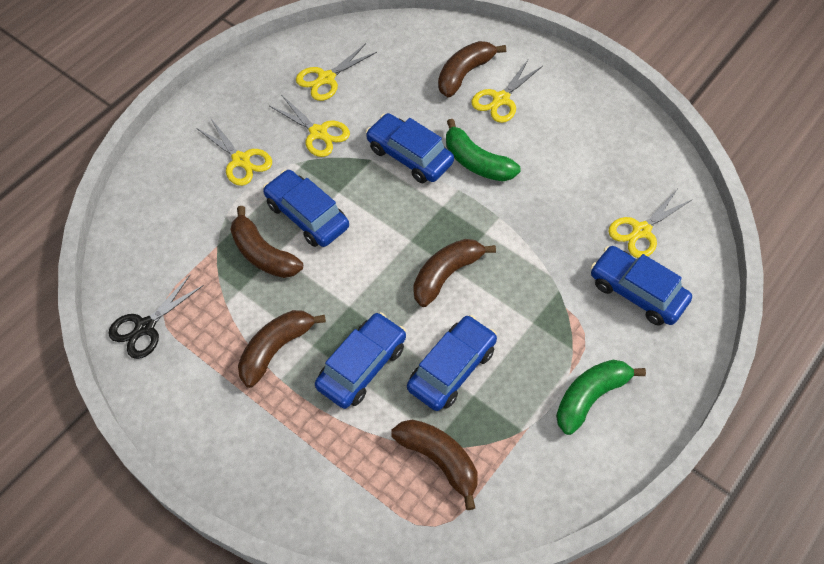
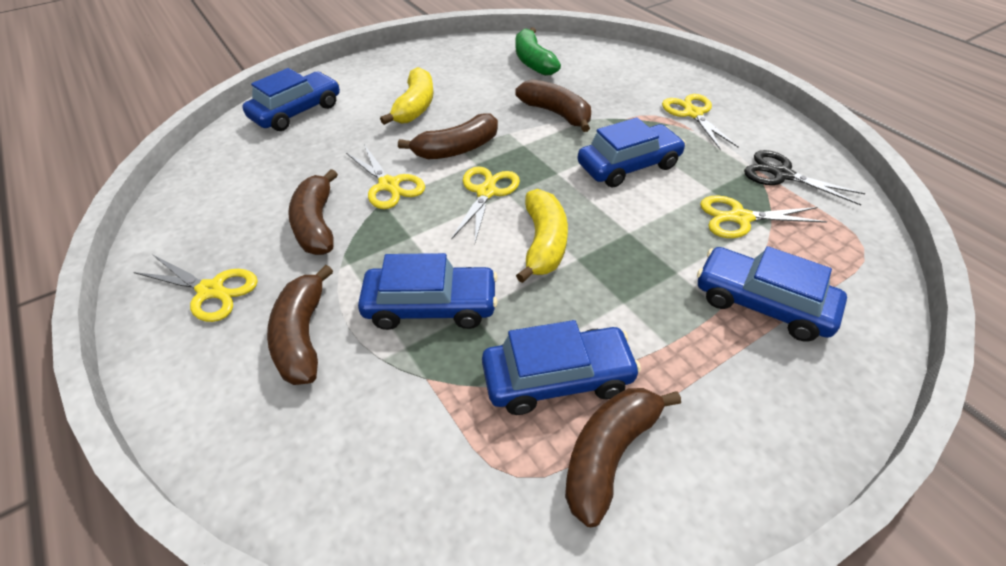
green banana: [446,119,520,181] [556,360,646,435] = 2 -> [516,27,561,76] = 1
yellow banana: none = 0 -> [380,67,434,125] [516,189,568,283] = 2

